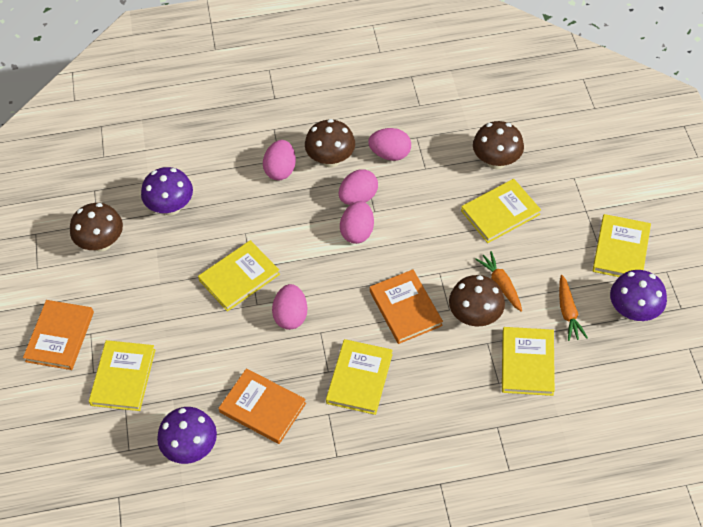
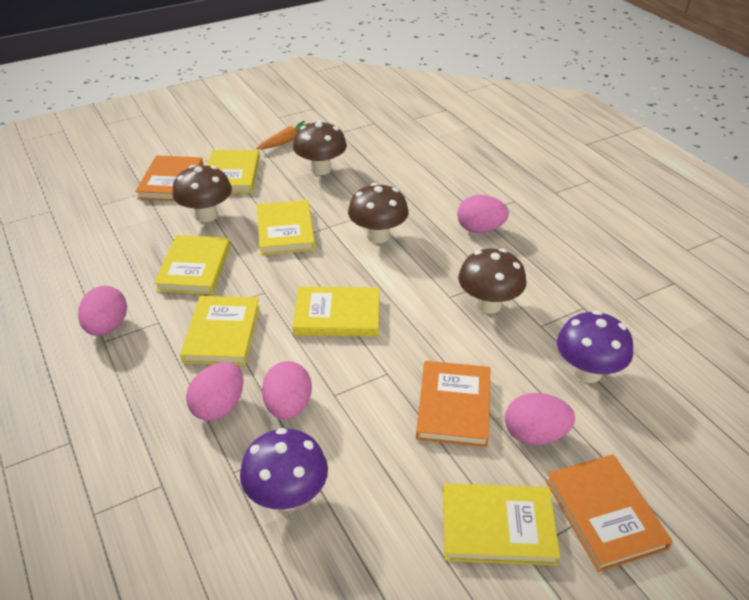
orange carrot: [475,251,522,312] [559,275,588,341] = 2 -> [257,120,310,149] = 1
purple mushroom: [141,167,193,216] [157,407,217,464] [610,270,667,321] = 3 -> [240,428,328,511] [557,311,633,383] = 2

